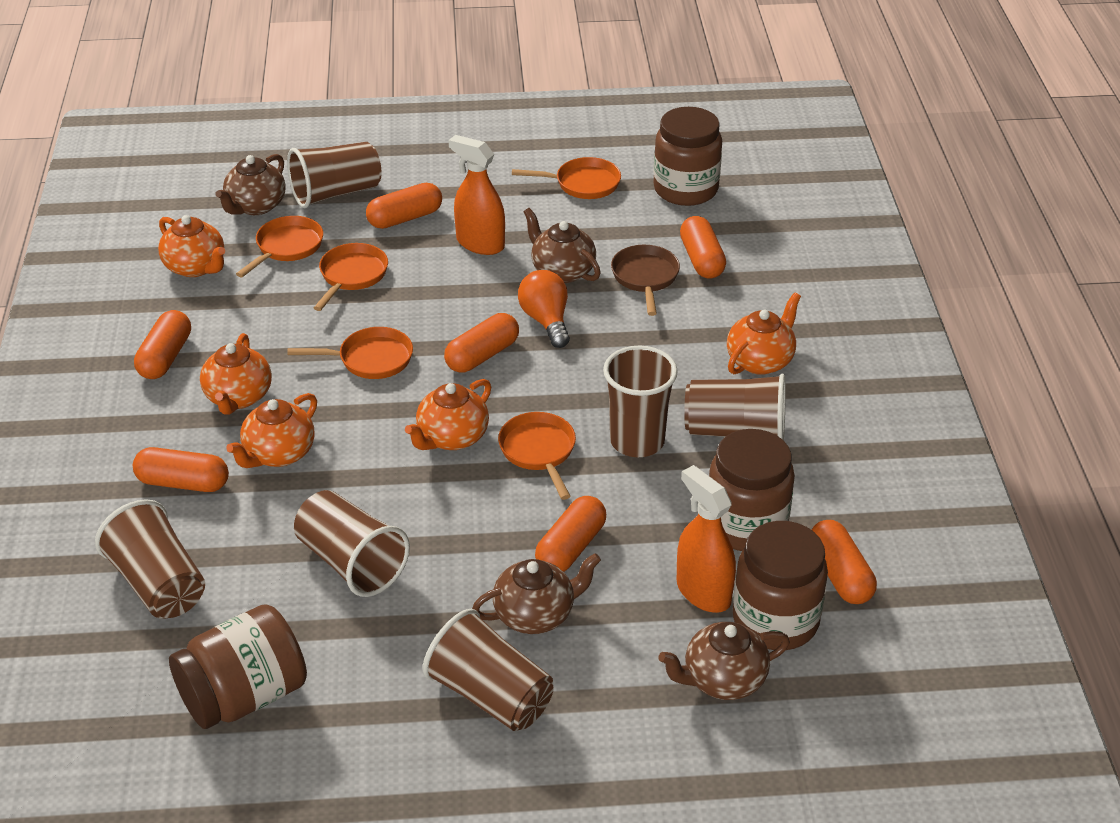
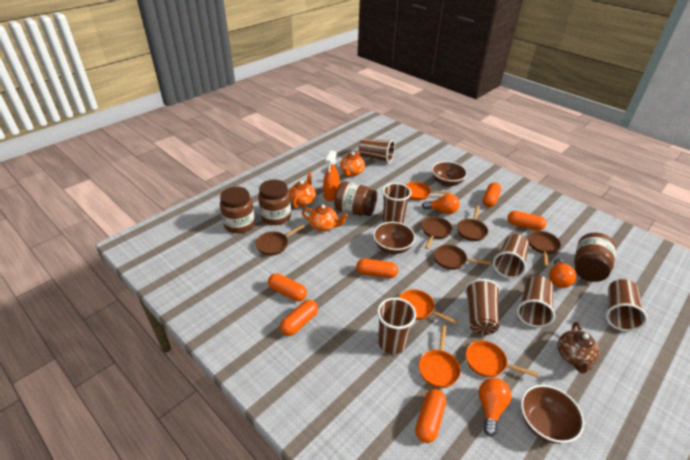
brown bowl: none = 0 -> [373,222,415,254] [432,161,467,187] [521,385,584,444] = 3
brown cup: [95,499,205,619] [287,142,382,208] [294,490,410,597] [423,609,554,731] [603,346,678,457] [684,373,786,440] = 6 -> [359,138,395,164] [377,298,416,354] [382,183,411,223] [465,279,500,335] [493,234,529,278] [517,276,555,328] [606,279,648,331] = 7
brown pan: [611,245,680,316] = 1 -> [255,225,305,255] [422,217,452,249] [434,245,491,270] [457,205,488,241] [528,231,561,267] = 5
brown teapot: [216,154,286,215] [472,553,601,634] [523,208,601,283] [658,622,790,700] = 4 -> [558,322,600,374] = 1
orange capsule: [133,447,229,492] [134,310,191,379] [366,183,442,229] [444,313,519,373] [535,496,606,572] [680,216,726,279] [812,520,877,604] = 7 -> [268,273,307,301] [280,300,318,336] [356,259,398,278] [415,389,446,443] [483,182,501,207] [507,211,546,231] = 6
orange light bulb: [518,270,570,348] = 1 -> [422,194,460,214] [479,378,511,437] [549,258,576,288] = 3
orange pan: [236,216,323,277] [288,327,413,379] [314,243,388,311] [498,412,576,500] [512,157,621,199] = 5 -> [399,289,458,325] [405,182,451,200] [419,326,461,388] [466,340,538,377] = 4
orange spray bottle: [449,135,505,255] [676,465,736,613] = 2 -> [323,150,340,201] = 1
orange teapot: [158,215,225,277] [200,333,272,415] [226,393,317,468] [405,379,491,450] [727,292,801,375] = 5 -> [289,173,316,208] [302,204,348,232] [340,152,365,176] = 3

